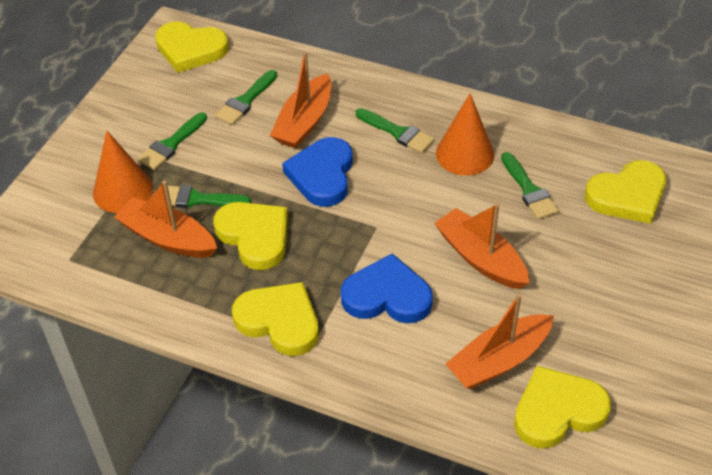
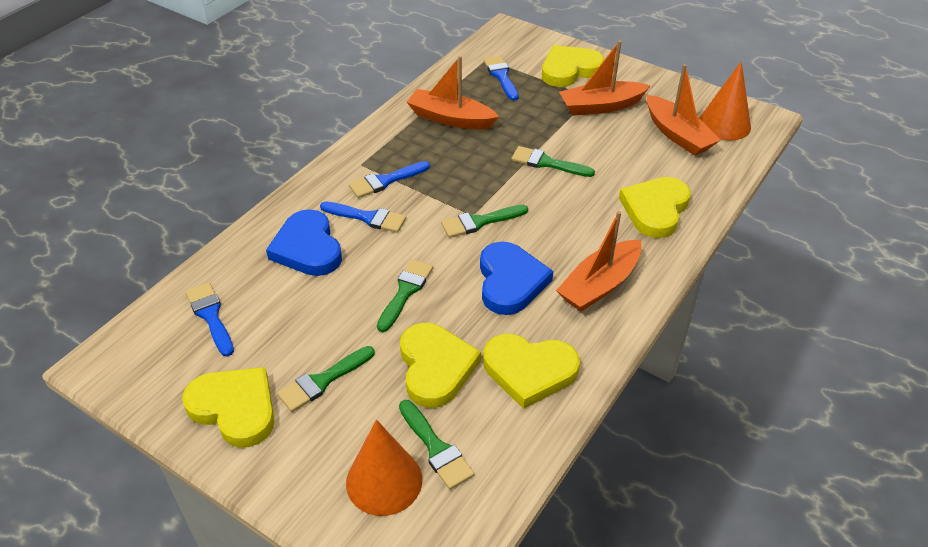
blue brush: none = 0 -> [186,282,234,357] [320,201,406,233] [349,161,430,198] [483,56,519,101] = 4

